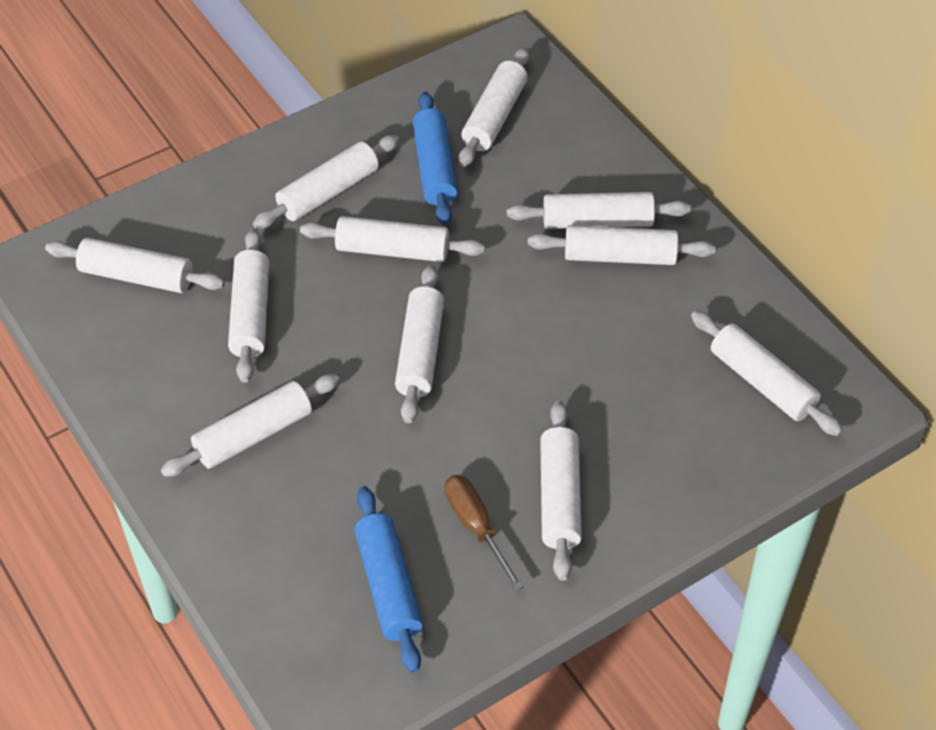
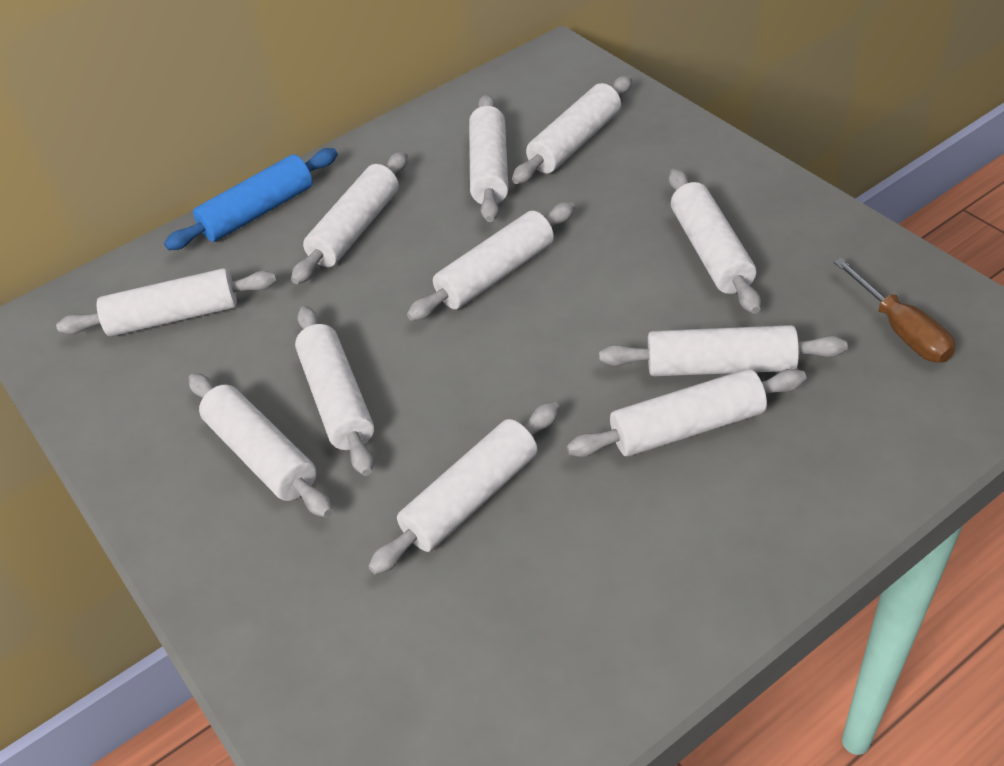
blue rolling pin: [354,486,423,673] [413,92,457,225] = 2 -> [164,148,338,250] = 1

